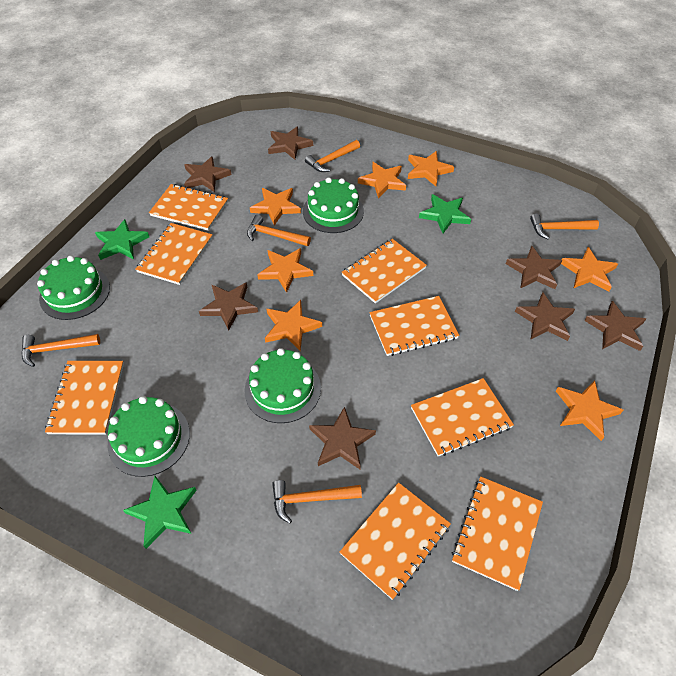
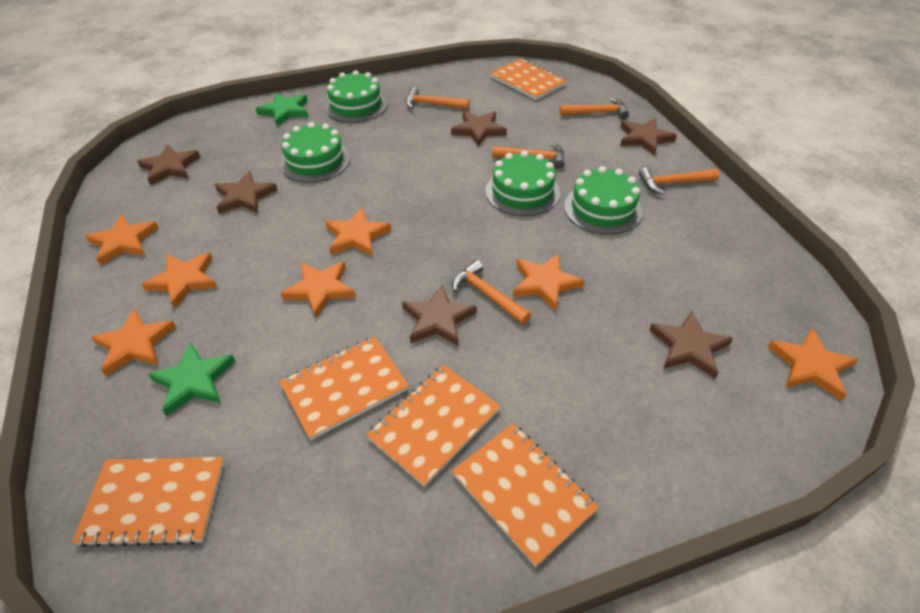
brown star: [184,156,232,192] [199,282,258,330] [268,126,313,160] [309,407,376,469] [506,246,562,289] [515,292,575,341] [584,301,646,351] = 7 -> [137,144,200,186] [214,171,278,214] [402,285,477,347] [451,111,507,147] [620,118,677,156] [649,311,733,379] = 6
green star: [95,219,149,260] [123,476,197,549] [419,194,471,233] = 3 -> [148,342,235,416] [256,93,309,126] = 2
orange notebook: [45,361,124,435] [135,223,213,285] [149,184,228,231] [340,483,451,600] [341,239,427,304] [369,296,459,356] [411,378,514,456] [452,476,543,591] = 8 -> [72,457,224,547] [280,336,409,440] [366,365,501,487] [452,423,599,567] [490,58,567,100] = 5

